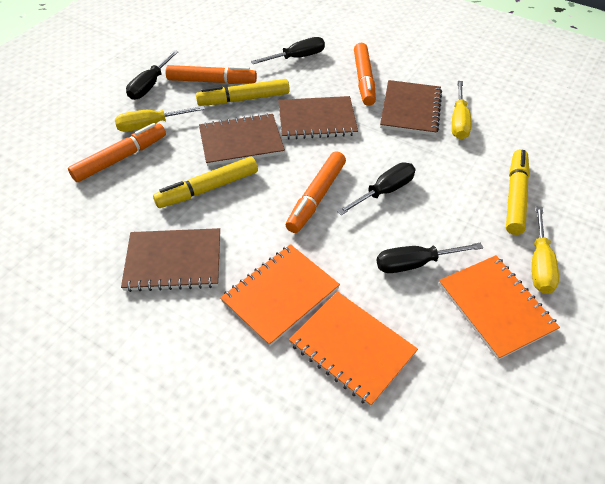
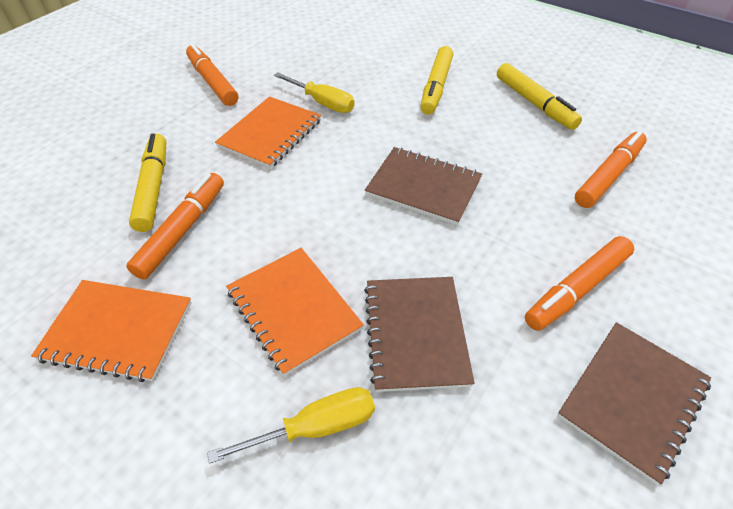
black screwdriver: [126,50,178,100] [251,37,325,64] [337,162,415,215] [376,243,483,273] = 4 -> none = 0
brown notebook: [121,228,220,292] [199,113,285,166] [278,96,358,140] [380,80,442,136] = 4 -> [364,277,475,392] [365,147,482,225] [557,322,711,485] = 3
yellow screwdriver: [115,106,205,132] [452,81,471,139] [532,206,559,294] = 3 -> [207,387,375,464] [274,72,355,113] = 2

